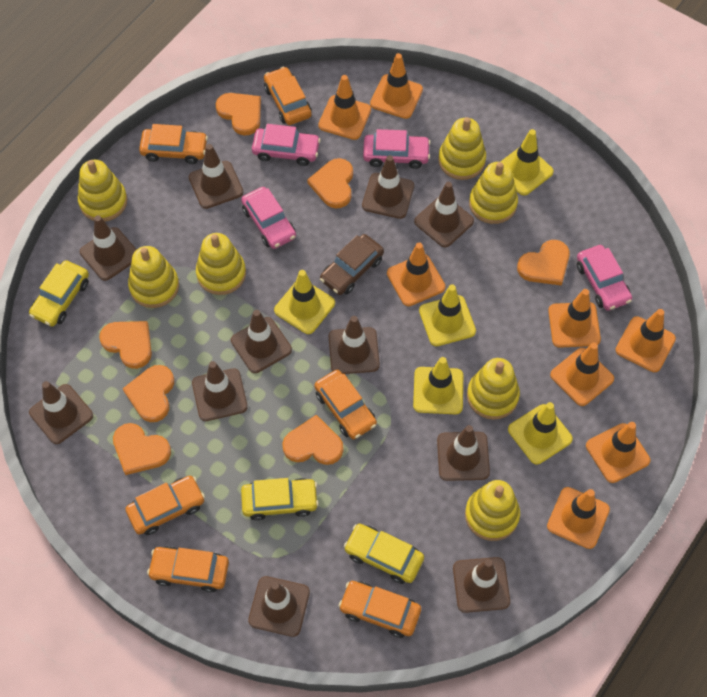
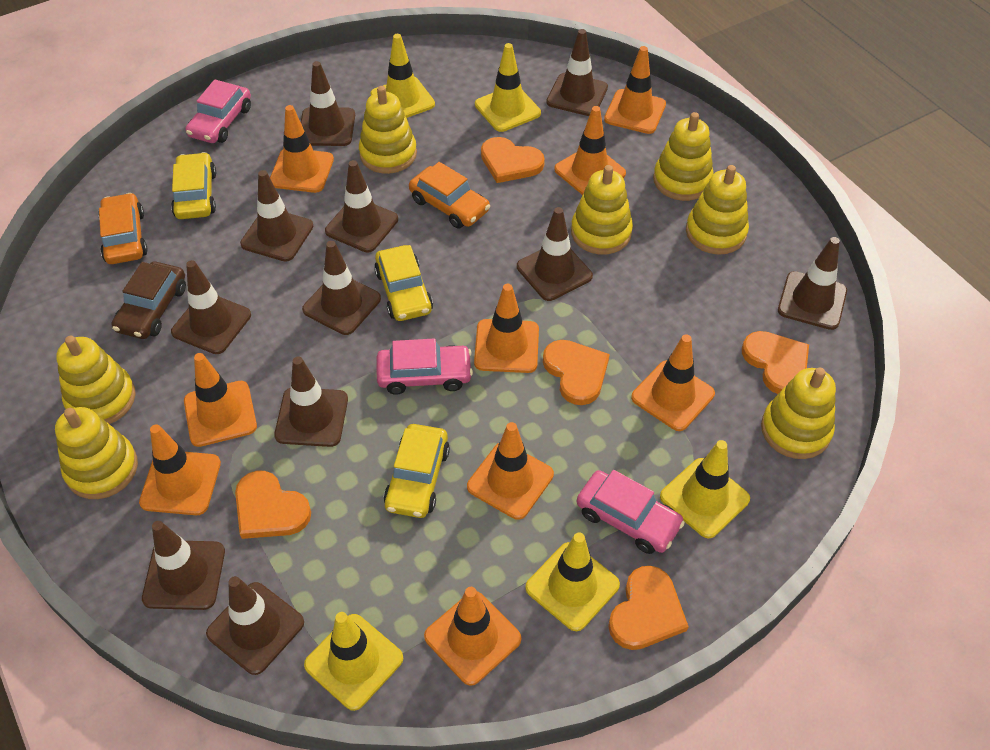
orange car: [125,476,205,535] [139,124,208,164] [147,546,229,593] [264,67,312,125] [314,370,377,439] [339,581,421,638] = 6 -> [98,193,148,264] [409,162,490,229] = 2
orange heart: [99,321,152,369] [113,423,171,475] [123,365,174,422] [216,93,261,136] [282,415,343,465] [307,158,353,208] [517,240,570,286] = 7 -> [235,471,311,539] [481,137,545,183] [543,340,610,405] [608,566,689,650] [742,331,809,394] = 5
orange traffic cone: [318,75,371,140] [370,53,423,119] [387,243,446,306] [547,487,610,549] [548,289,601,348] [550,343,614,406] [586,422,650,483] [615,309,676,372] = 8 -> [139,424,221,515] [184,353,257,447] [270,105,334,193] [424,587,521,686] [467,422,554,520] [474,284,539,373] [554,106,626,195] [604,46,666,134] [631,334,715,431] = 9
pink car: [241,187,296,249] [252,124,321,166] [363,129,431,169] [577,245,632,311] = 4 -> [186,79,251,143] [377,339,473,395] [576,470,685,554] = 3

